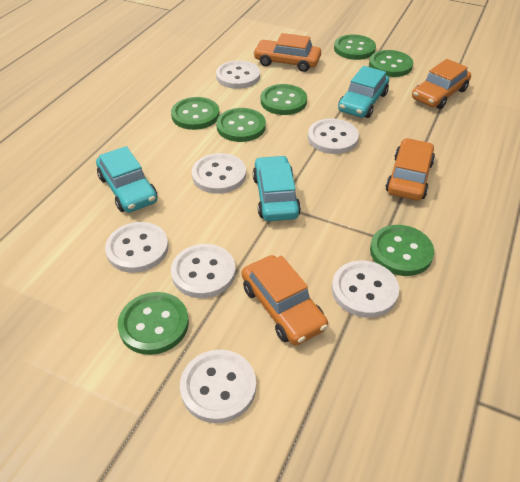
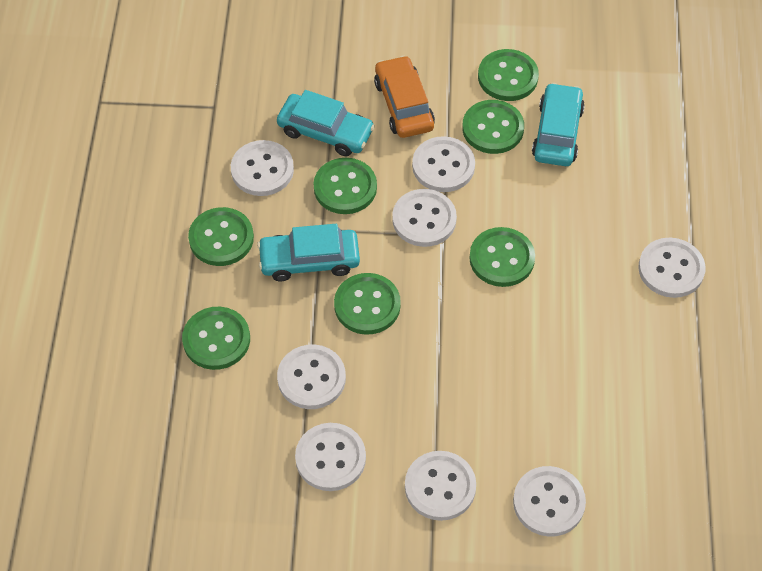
orange car: [242,255,328,345] [253,33,321,72] [386,138,435,201] [412,59,471,109] = 4 -> [374,55,435,138] = 1
white button: [105,222,169,273] [171,244,236,298] [180,350,256,423] [192,153,246,194] [216,60,260,89] [308,118,359,154] [332,260,399,318] = 7 -> [231,140,294,196] [277,345,346,409] [295,423,366,491] [392,189,457,247] [405,451,476,521] [412,136,475,192] [513,466,586,537] [638,238,706,298] = 8

